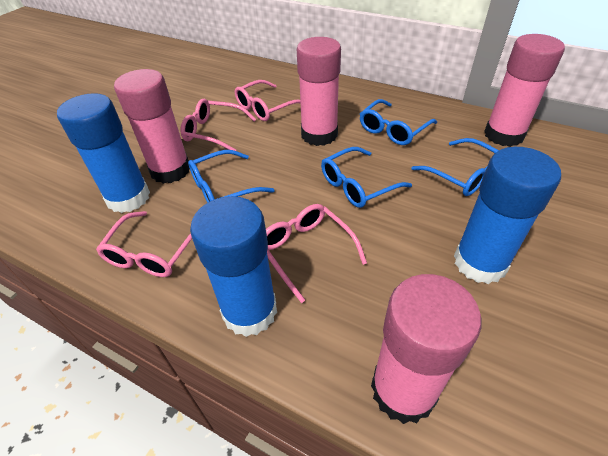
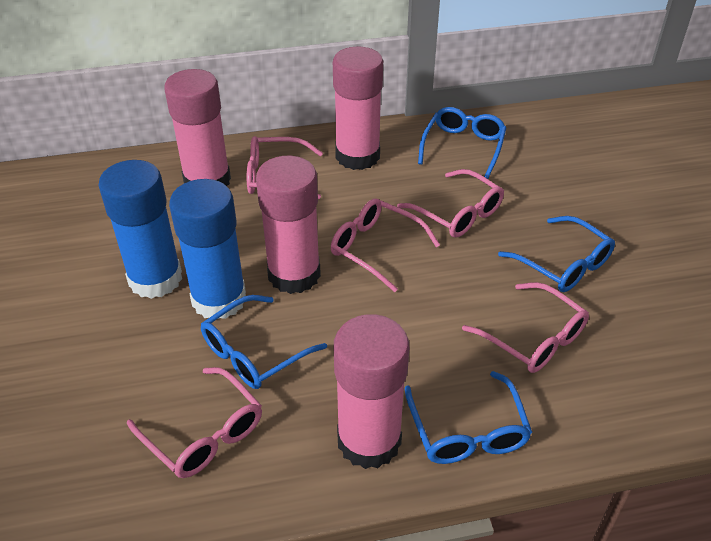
blue glue stick: [57,93,150,213] [190,196,277,337] [454,147,561,284] = 3 -> [98,160,182,299] [169,179,246,319] = 2
pink glasses: [96,211,192,277] [181,99,256,151] [235,80,301,121] [266,204,367,303] = 4 -> [127,367,262,478] [247,136,323,199] [331,198,440,292] [397,169,504,238] [462,282,589,373] = 5

